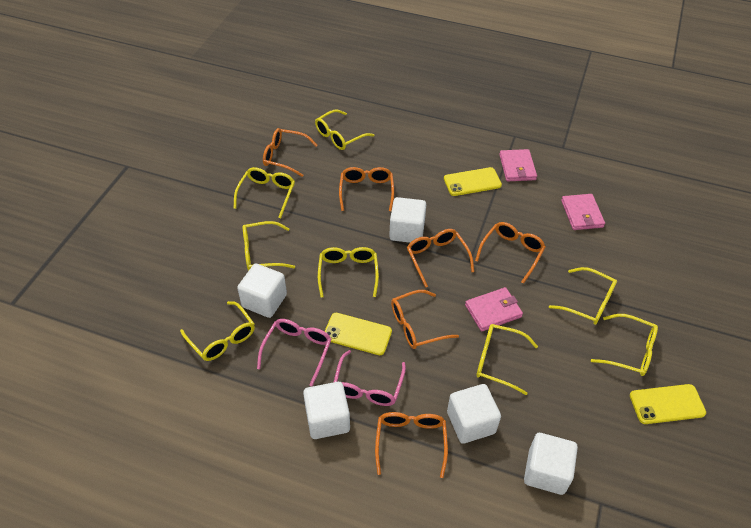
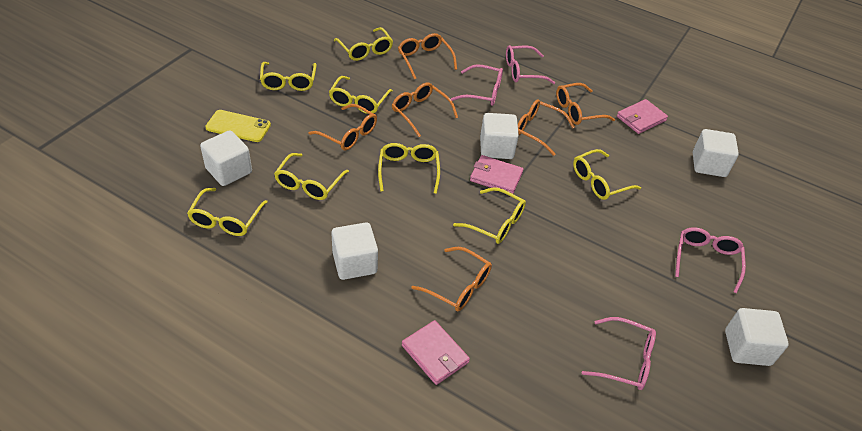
pink glasses: [257,319,331,386] [334,350,406,406] = 2 -> [451,64,503,106] [506,45,555,84] [582,317,656,390] [675,227,746,293] = 4
yellow phone: [324,313,392,355] [444,167,502,196] [630,384,706,424] = 3 -> [205,110,271,142] = 1

